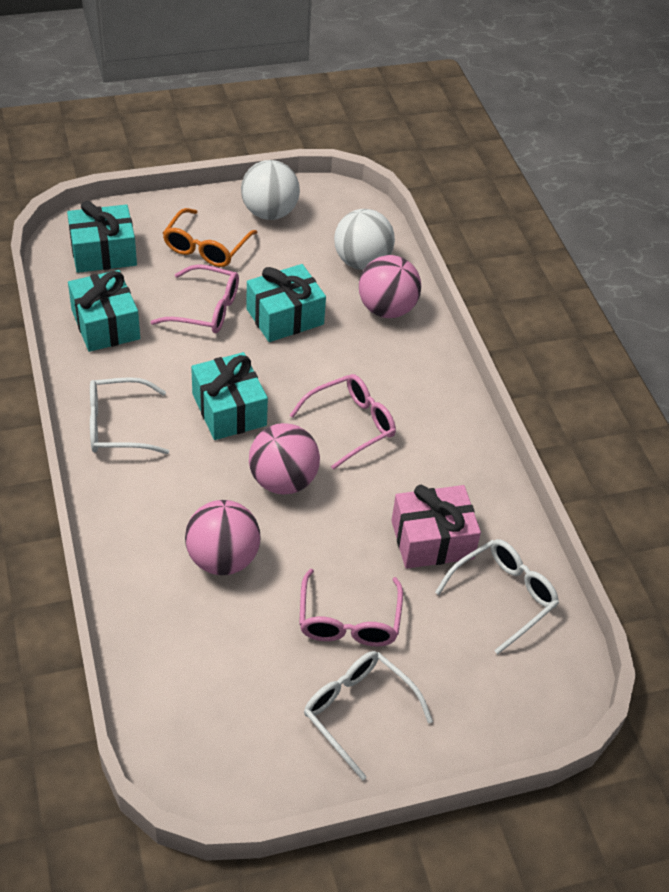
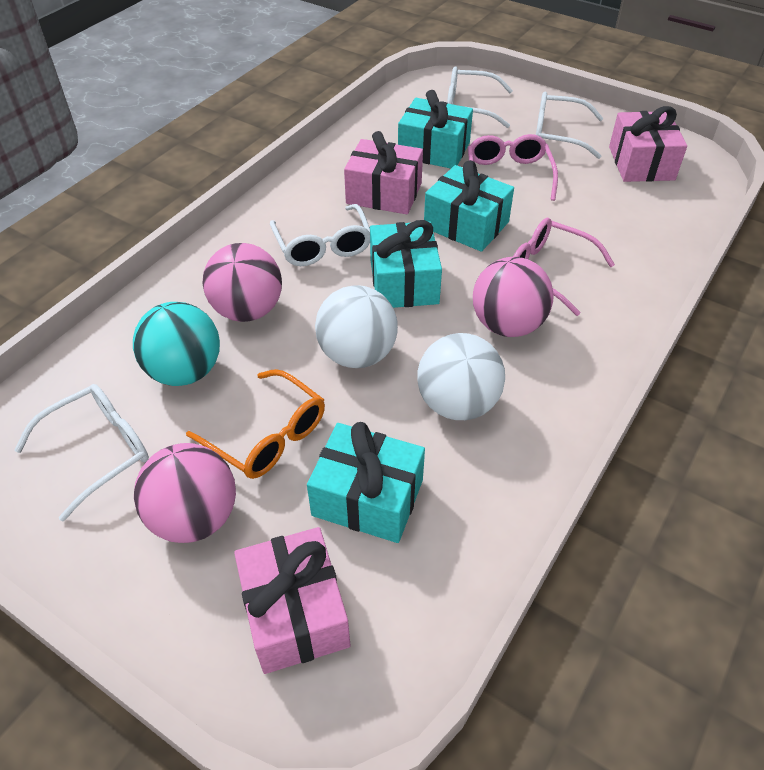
pink gift: [392,485,481,569] = 1 -> [234,527,350,674] [344,131,423,214] [609,106,687,182] = 3
pink glasses: [151,264,239,333] [290,374,396,470] [299,569,403,646] = 3 -> [468,134,558,201] [513,218,615,316] = 2
turquoise ball: none = 0 -> [133,302,220,386] = 1
white glasses: [90,377,169,454] [304,651,433,781] [435,539,559,654] = 3 -> [14,384,149,521] [270,204,370,266] [447,66,513,128] [536,92,603,159] = 4

